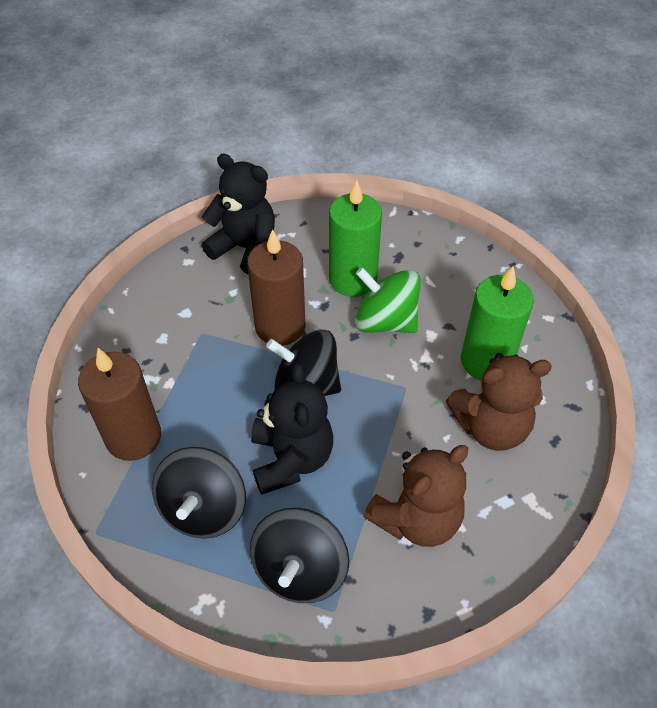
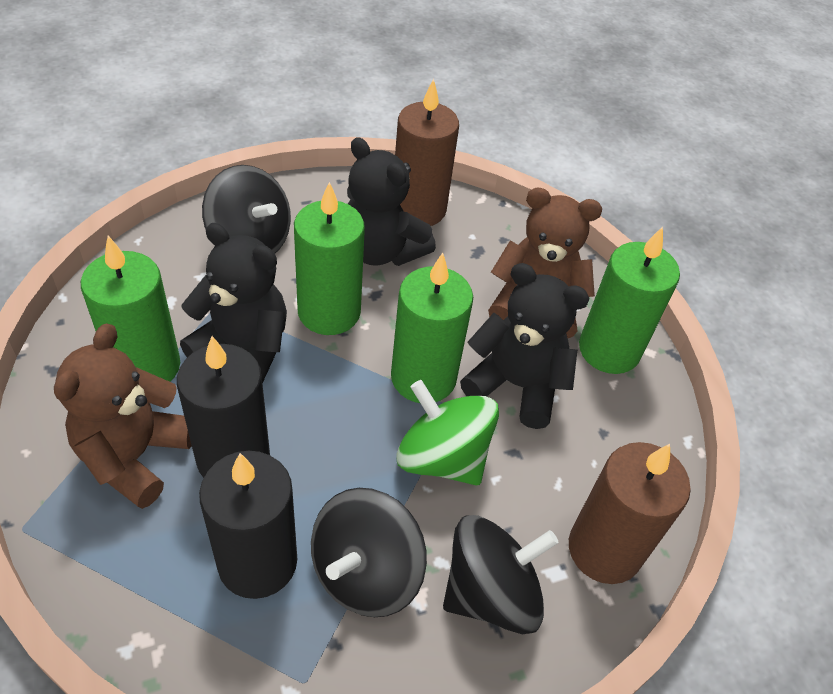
black candle: none = 0 -> [177,336,270,478] [199,451,297,599] = 2
black teddy bear: [202,153,275,274] [251,363,333,495] = 2 -> [180,223,287,383] [347,137,436,266] [460,263,590,429] = 3
green candle: [329,180,382,297] [461,266,534,380] = 2 -> [81,236,180,382] [294,182,365,335] [391,253,473,403] [579,227,680,374] = 4

